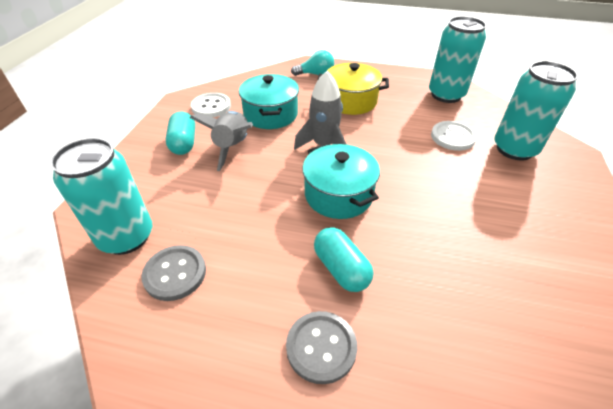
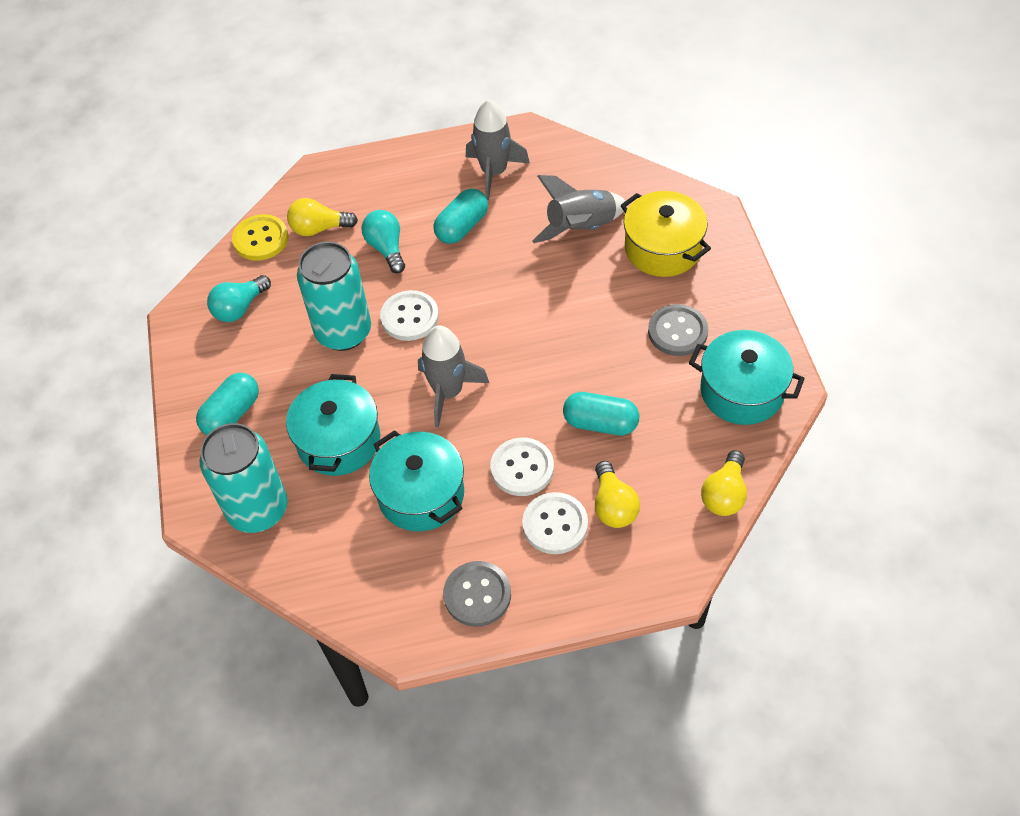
grey rocket: [190,111,253,171] [294,71,347,150] = 2 -> [418,325,489,428] [466,99,530,200] [533,175,625,243] = 3
turquoise can: [50,138,152,255] [429,16,486,103] [494,61,578,161] = 3 -> [200,423,288,533] [297,242,371,351] = 2
turquoise capsule: [166,112,195,155] [314,227,373,292] = 2 -> [196,373,259,435] [433,189,488,244] [563,392,639,435] = 3
turquoise light bulb: [291,50,334,76] = 1 -> [207,275,271,322] [362,210,405,273] = 2
turquoise pot: [239,74,299,129] [302,144,380,219] = 2 -> [286,374,380,476] [369,430,464,531] [689,330,805,425] = 3
white button: [191,93,231,117] [431,121,477,151] = 2 -> [380,290,439,341] [490,437,554,496] [522,492,588,554] = 3
yellow button: none = 0 -> [232,214,288,261] = 1
yellow light bulb: none = 0 -> [287,198,358,236] [595,461,640,528] [701,450,747,516] = 3

